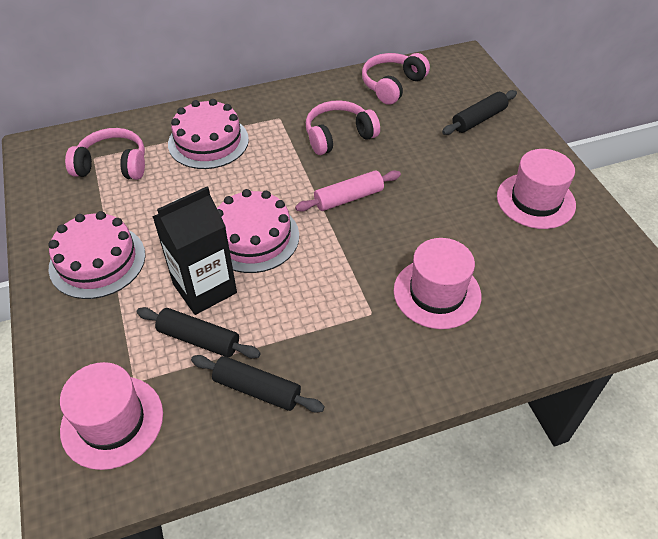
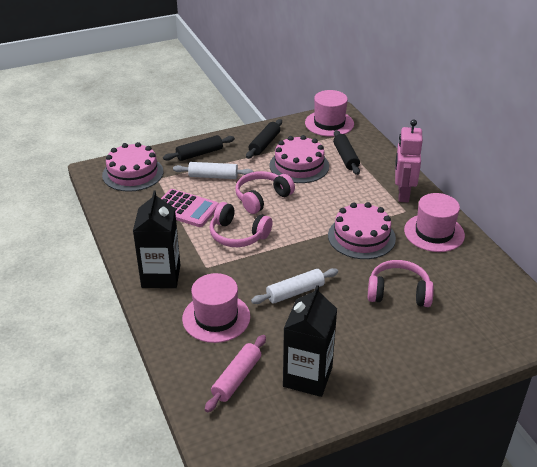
black carton: [152,186,237,315] = 1 -> [133,191,180,288] [283,285,337,397] = 2
pink calculator: none = 0 -> [161,189,219,227] = 1
pink robot: none = 0 -> [395,120,423,203] = 1
white rolling pin: none = 0 -> [173,162,254,179] [251,268,338,304] = 2

